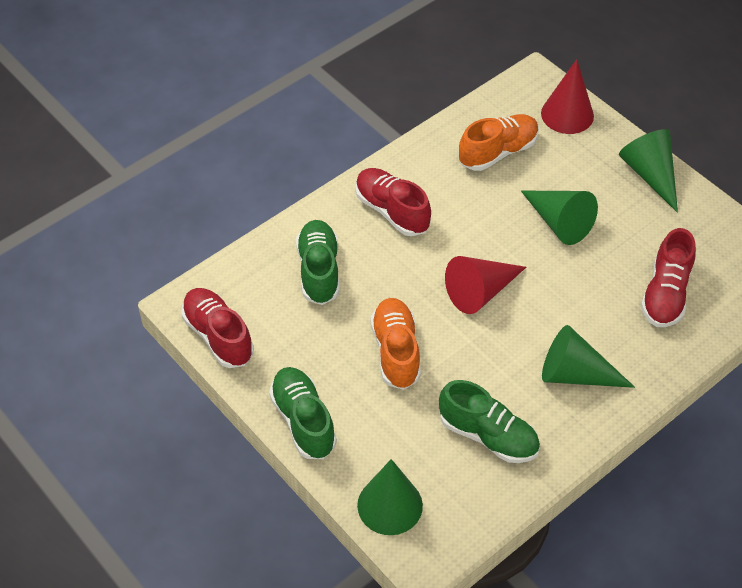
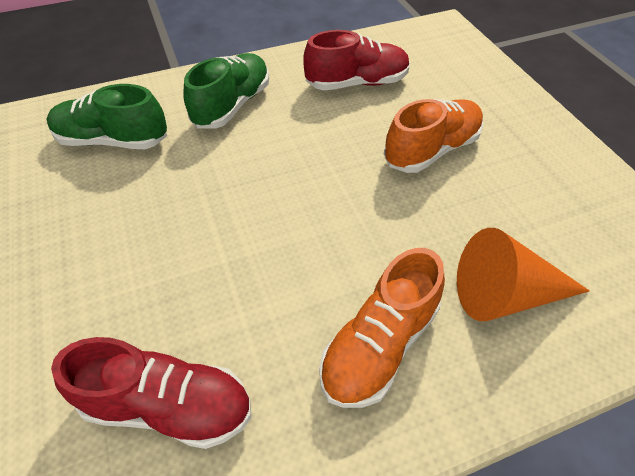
green cone: [357,459,423,535] [521,191,598,245] [542,325,635,388] [619,129,678,213] = 4 -> none = 0
green shoe: [269,367,337,459] [296,220,339,305] [439,380,540,463] = 3 -> [47,84,167,149] [183,53,269,129] = 2
orange cone: none = 0 -> [457,228,590,321] = 1
red cone: [445,256,526,314] [541,59,594,134] = 2 -> none = 0
red shoe: [181,288,254,368] [355,168,431,236] [641,228,696,327] = 3 -> [51,337,252,449] [304,30,410,91] = 2

